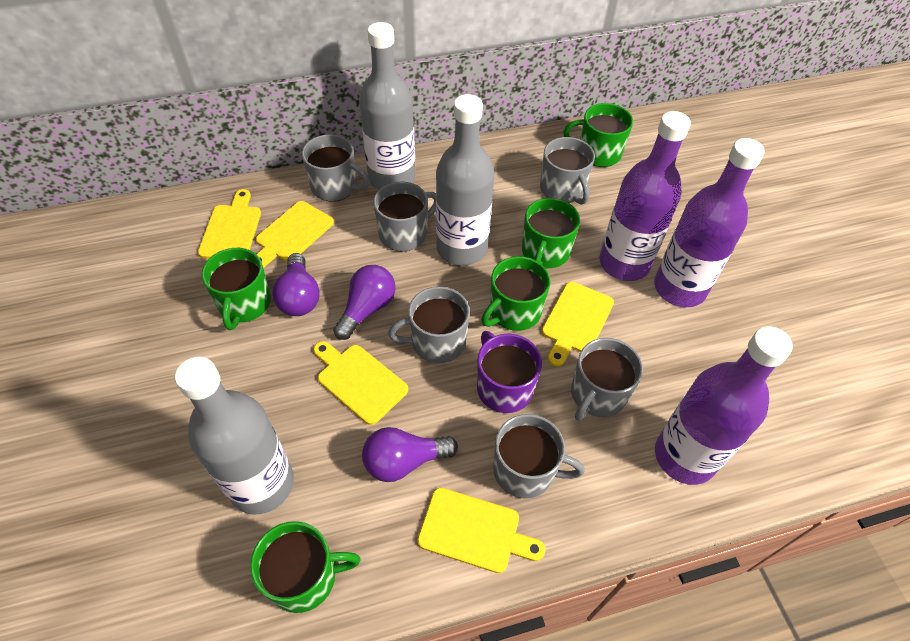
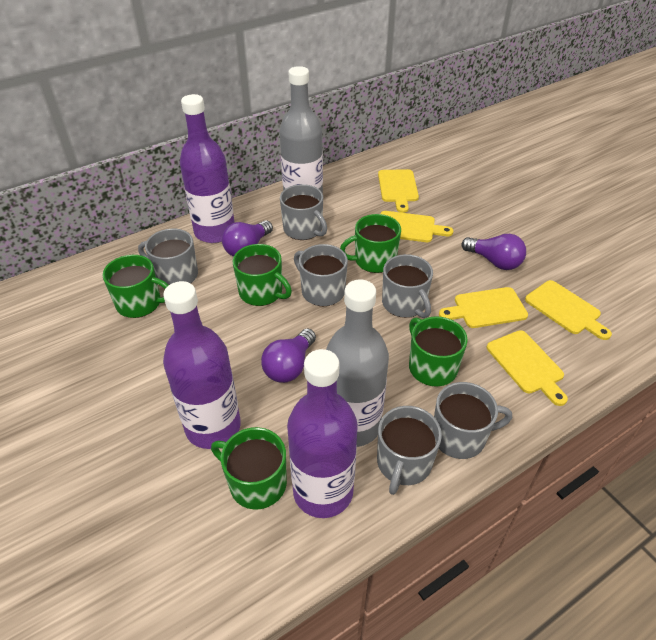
grey bottle: [175,357,294,515] [359,22,416,190] [436,94,495,266] = 3 -> [279,66,323,193] [326,279,389,447] = 2
purple mug: [477,331,542,413] = 1 -> none = 0

